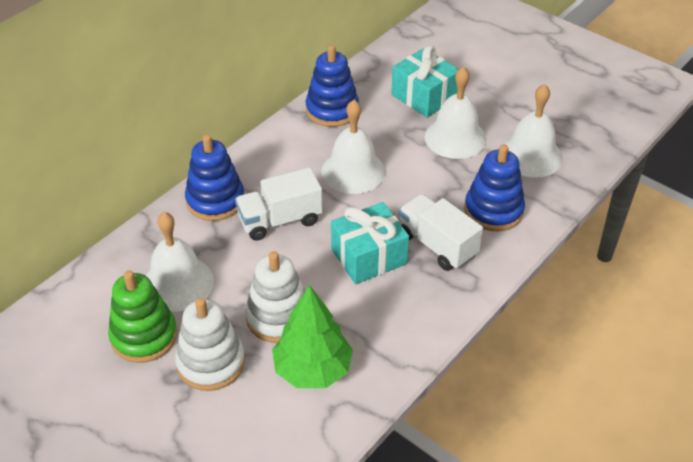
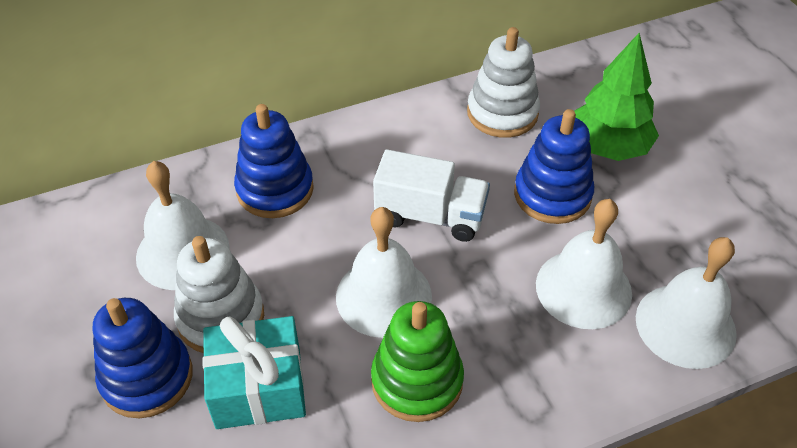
turquoise gift: [331,202,409,284] [391,45,458,118] = 2 -> [202,316,306,429] = 1
white truck: [235,168,323,241] [398,194,483,271] = 2 -> [373,149,490,242] = 1

